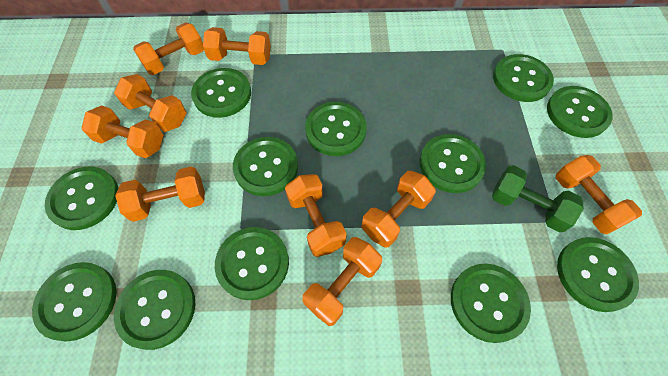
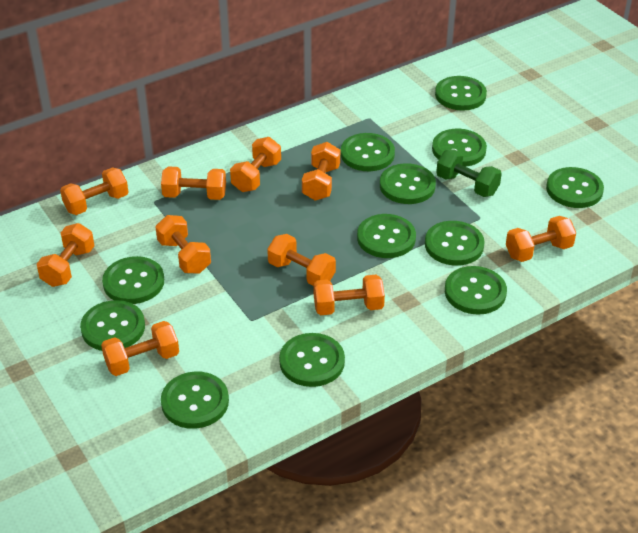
orange dumbbell: [82,105,163,158] [114,74,187,132] [115,167,205,222] [133,22,204,75] [203,27,271,65] [285,174,347,257] [302,237,382,326] [361,171,436,248] [556,155,642,235] = 9 -> [37,223,95,287] [60,167,128,215] [101,321,179,376] [155,215,211,274] [161,166,226,200] [230,137,281,192] [267,234,336,285] [302,142,340,201] [313,275,385,315] [506,216,576,262] = 10

